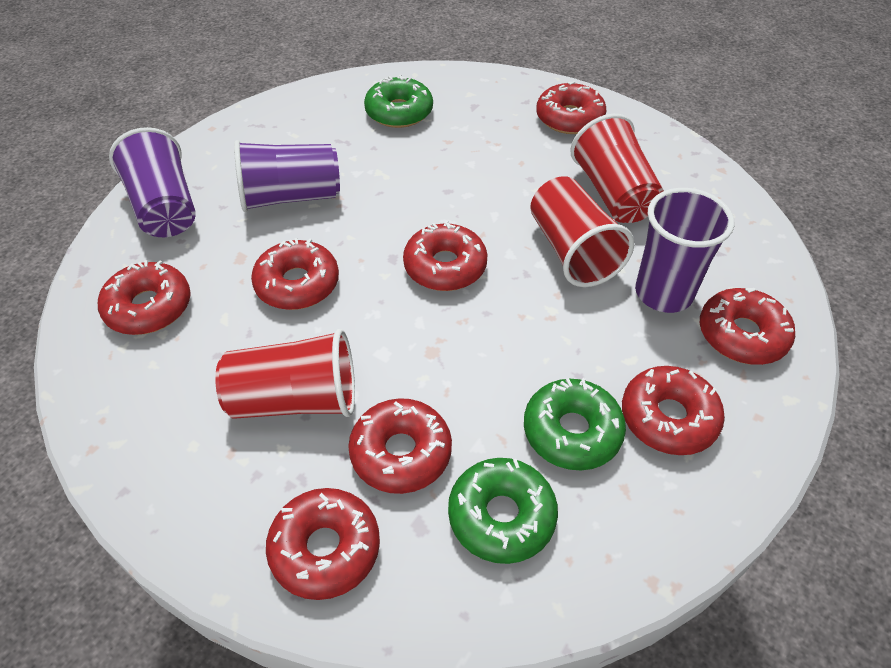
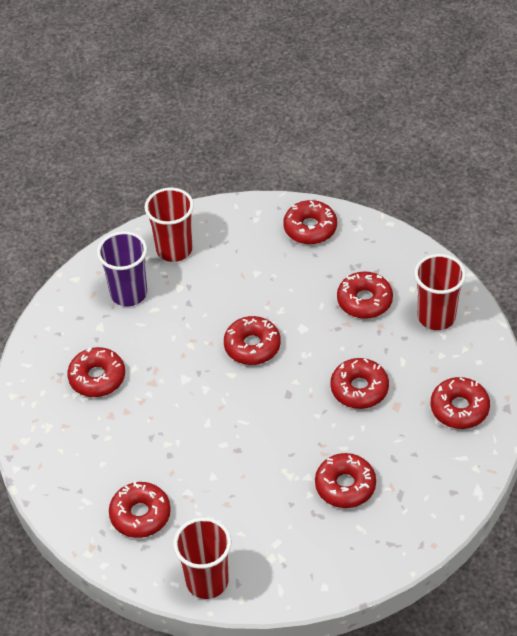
green donut: [364,75,433,128] [448,458,558,564] [524,378,626,470] = 3 -> none = 0
purple cup: [109,127,196,237] [234,140,340,212] [635,188,734,313] = 3 -> [97,231,147,307] = 1

